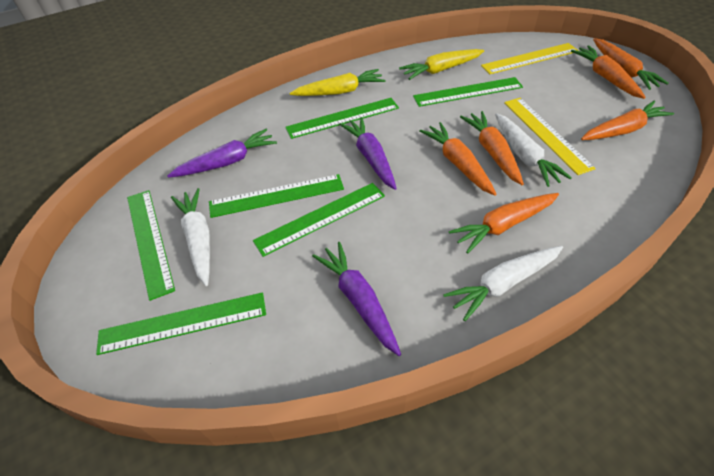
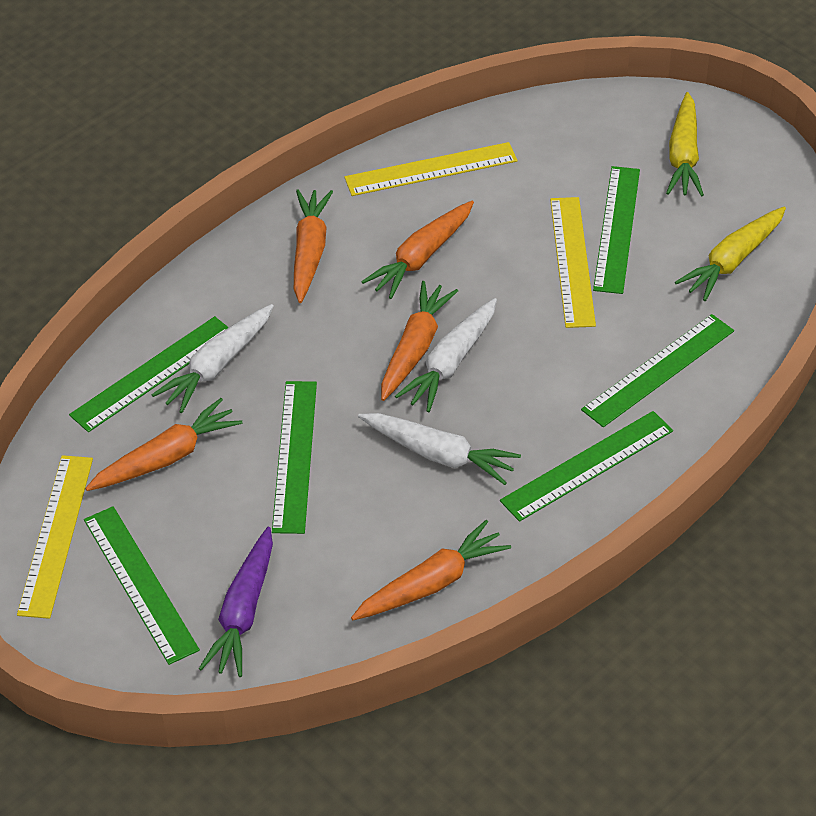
orange carrot: [419,122,497,196] [449,193,559,254] [460,111,524,185] [571,45,646,99] [581,100,674,140] [593,38,668,90] = 6 -> [85,398,243,491] [294,190,333,303] [351,520,511,620] [361,201,474,299] [381,281,458,401] = 5
purple carrot: [167,129,277,178] [312,242,401,356] [339,117,397,190] = 3 -> [199,527,273,677] = 1
yellow ruler: [481,43,579,74] [504,98,596,175] = 2 -> [17,455,93,619] [344,142,518,196] [550,197,596,328] = 3

